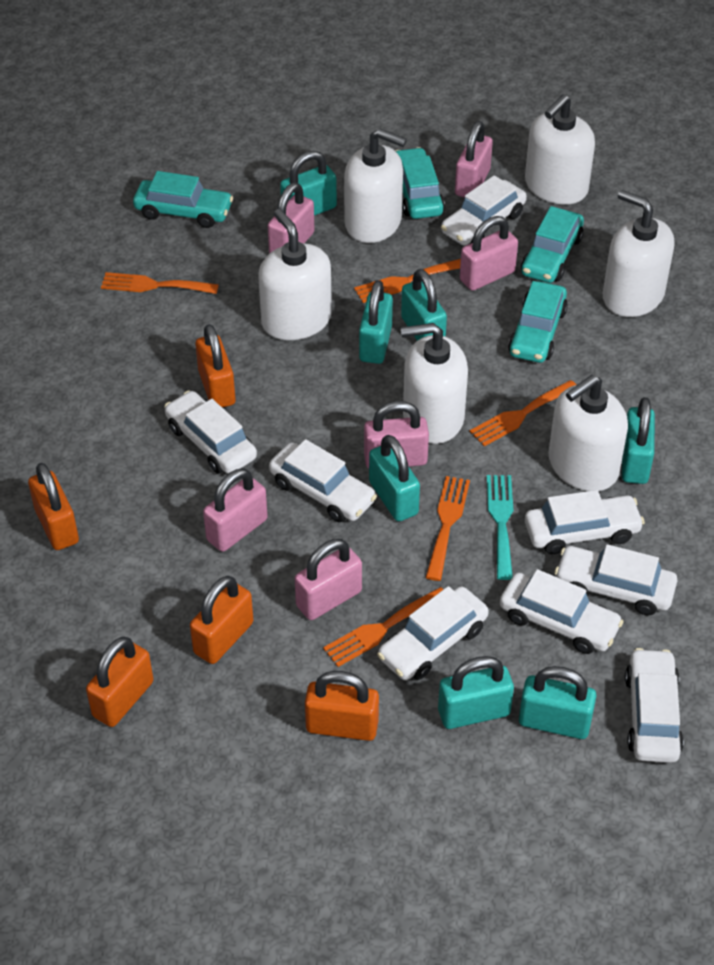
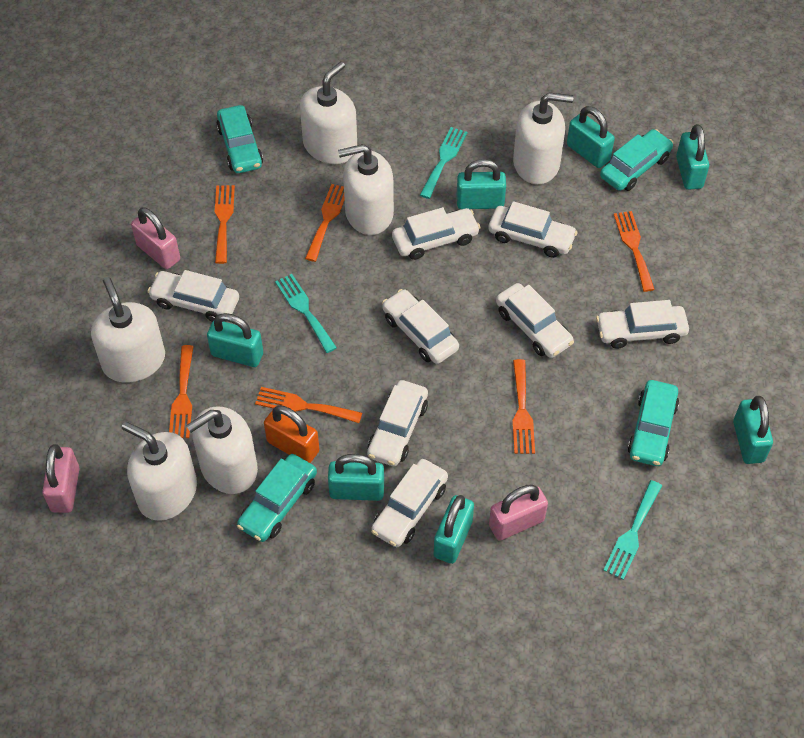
orange fork: [101,272,219,294] [323,587,443,667] [354,259,461,303] [425,476,470,581] [470,380,576,446] = 5 -> [169,345,194,438] [215,185,235,264] [255,387,362,423] [305,184,345,262] [512,359,535,454] [614,211,655,292] = 6
orange padlock: [28,463,79,550] [86,637,153,727] [190,576,253,664] [195,324,236,407] [305,671,379,741] = 5 -> [264,405,320,463] = 1
pink padlock: [203,468,268,552] [268,183,315,254] [295,539,362,620] [364,401,429,469] [455,121,493,198] [460,216,518,291] = 6 -> [42,444,80,513] [131,207,180,269] [489,484,548,541] = 3
turquoise fork: [487,475,513,580] = 1 -> [275,274,337,353] [420,127,467,199] [603,480,662,580] = 3

